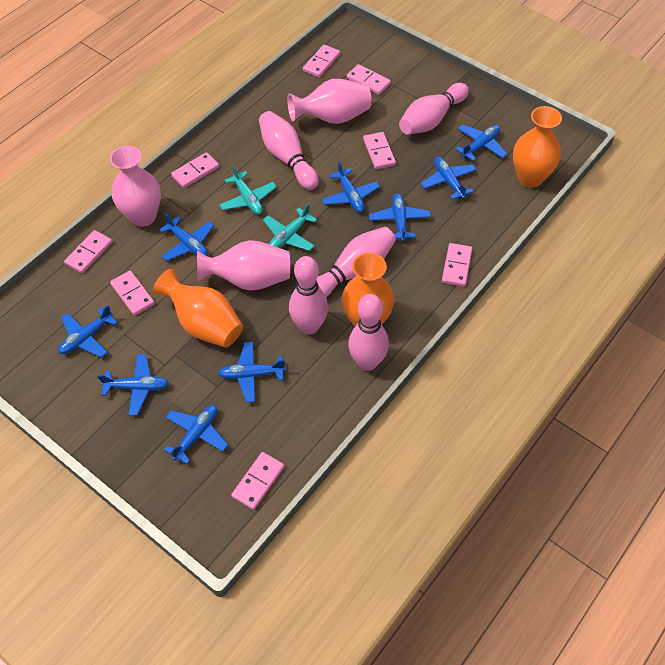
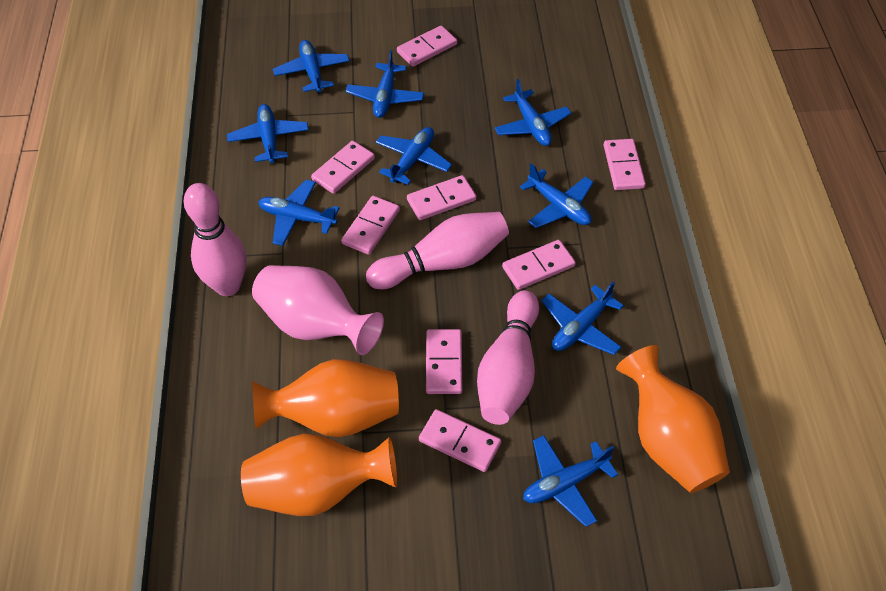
pink bowling pin: [259,111,319,190] [289,256,328,334] [316,227,396,297] [348,294,389,371] [399,83,469,134] = 5 -> [183,183,247,296] [366,212,509,289] [477,290,539,425] = 3
pink vase: [110,146,161,227] [197,240,290,291] [287,79,372,124] = 3 -> [252,265,384,355] = 1
turquoise plane: [219,165,277,215] [263,203,317,251] = 2 -> none = 0

